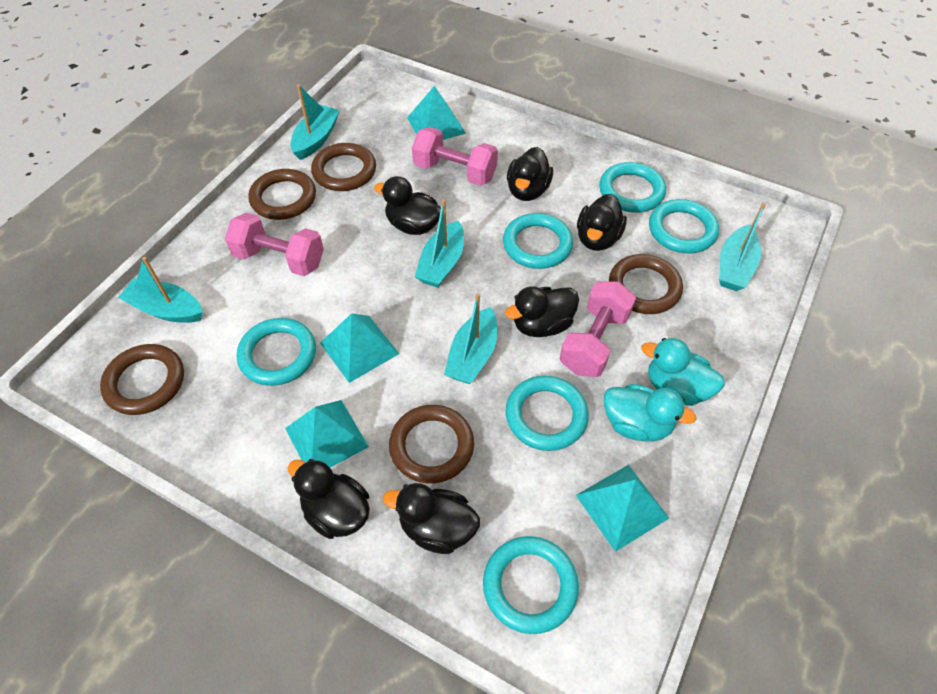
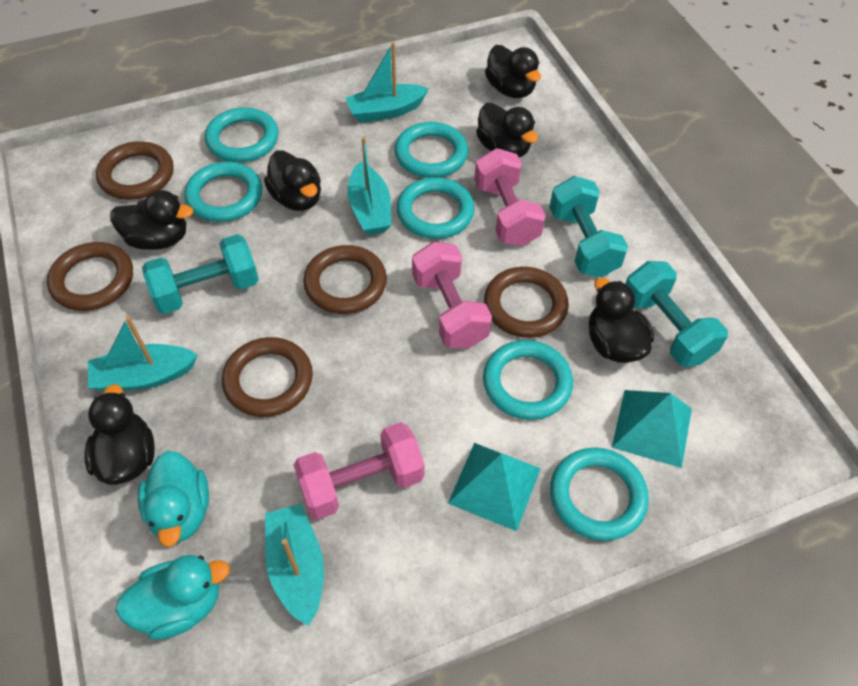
turquoise boat: [118,257,203,323] [291,84,340,160] [415,199,464,288] [444,293,497,384] [719,203,766,291] = 5 -> [88,316,198,391] [265,504,324,626] [345,42,429,123] [347,136,391,235] = 4
turquoise dumbbell: none = 0 -> [142,234,259,314] [549,176,628,277] [625,261,728,367] = 3
turquoise pyramid: [285,400,369,468] [320,313,399,383] [407,86,466,140] [576,465,669,552] = 4 -> [448,443,541,531] [612,390,692,468] = 2

